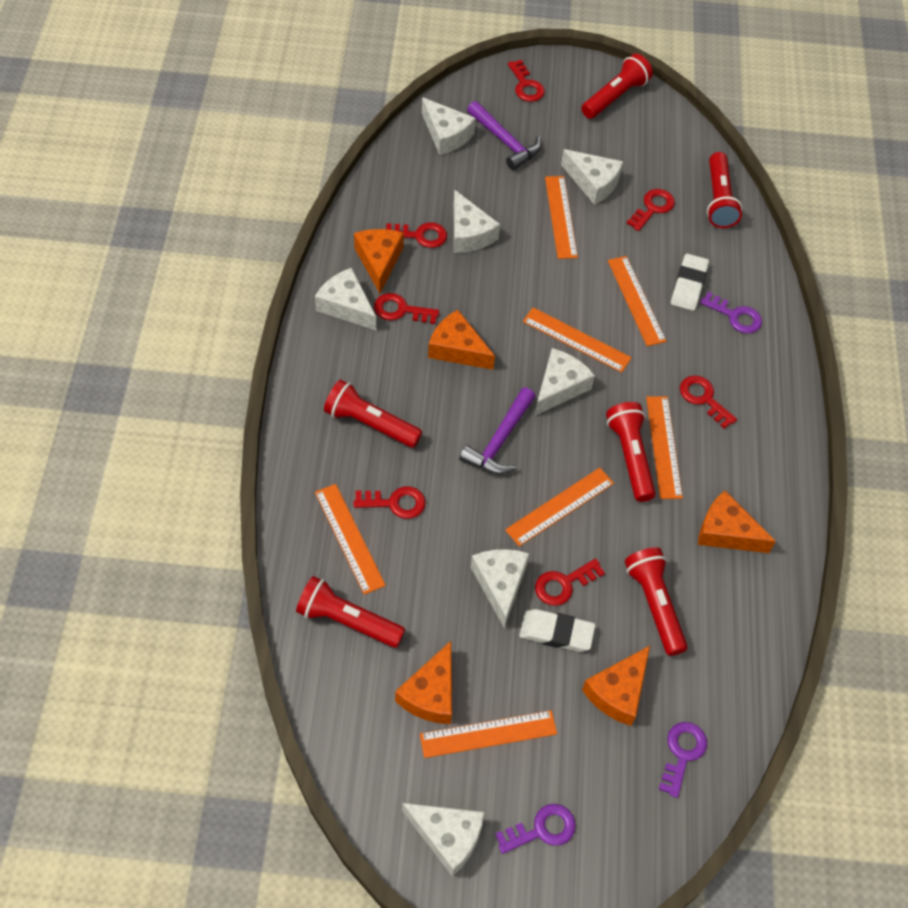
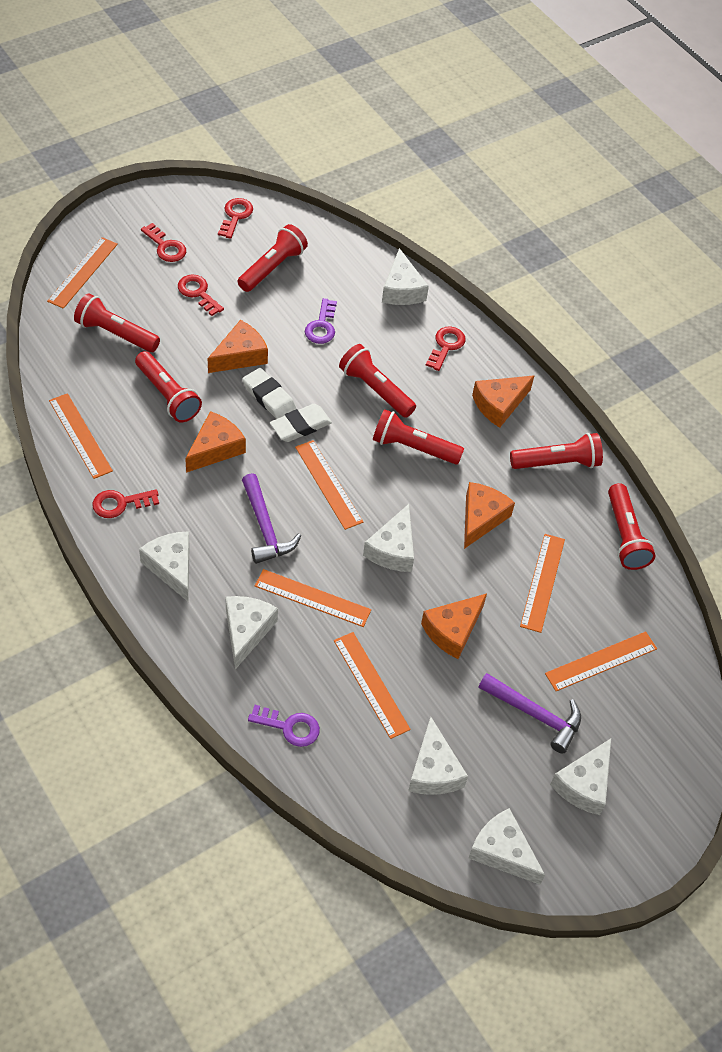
purple key: [495,804,576,854] [659,722,707,798] [700,291,762,334] = 3 -> [248,705,320,747] [305,298,337,344] = 2
red flashlight: [296,576,405,648] [324,380,422,448] [581,54,653,119] [606,402,656,502] [625,547,688,656] [707,152,743,228] = 6 -> [74,293,160,352] [135,351,202,422] [238,224,308,292] [339,344,416,418] [373,409,464,465] [510,433,603,469] [608,483,655,570] = 7
red key: [353,486,426,519] [374,293,439,324] [386,222,447,248] [508,60,545,102] [535,558,605,606] [627,189,675,231] [680,375,737,429] = 7 -> [92,489,159,518] [141,223,186,262] [178,274,224,316] [218,198,253,239] [426,327,466,371] = 5

